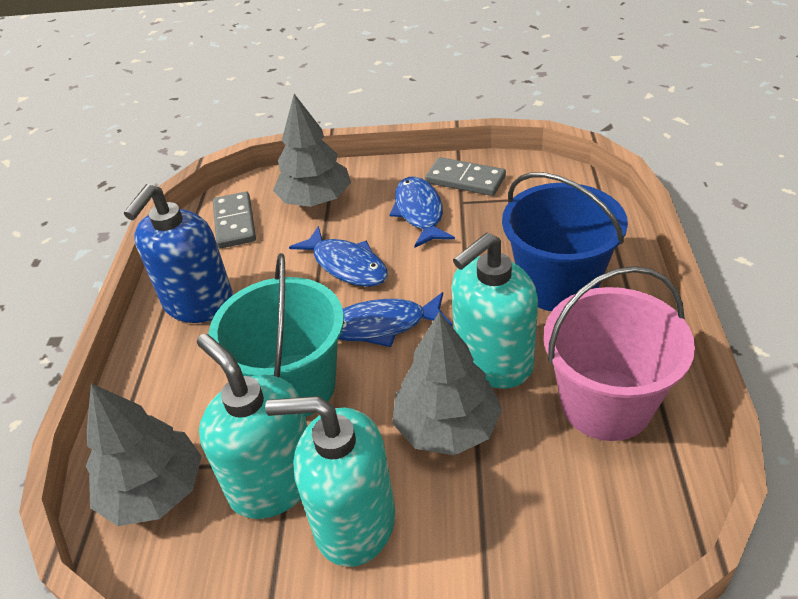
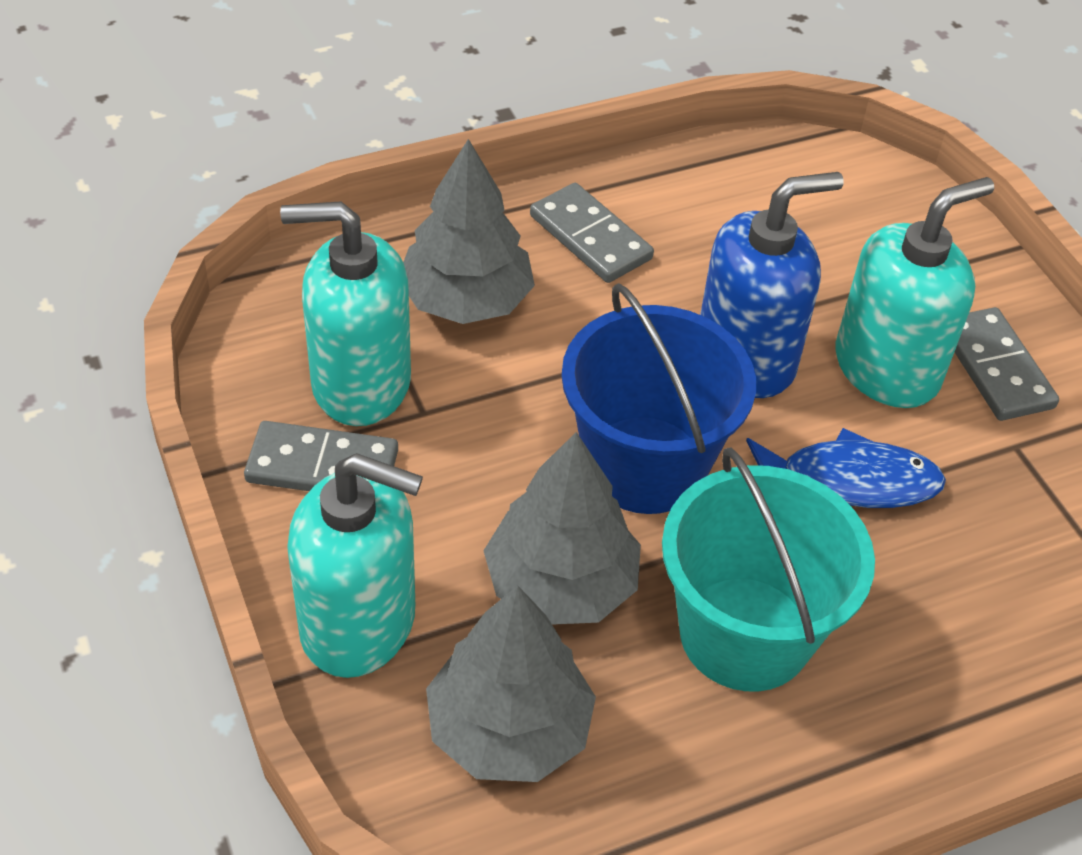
blue fish: [289,226,388,287] [339,292,452,347] [390,177,455,248] = 3 -> [746,428,946,508] = 1
grey domino: [213,192,256,249] [425,157,506,196] = 2 -> [244,421,398,491] [530,183,654,283] [955,307,1059,421] = 3
pink bucket: [544,266,695,441] = 1 -> none = 0

